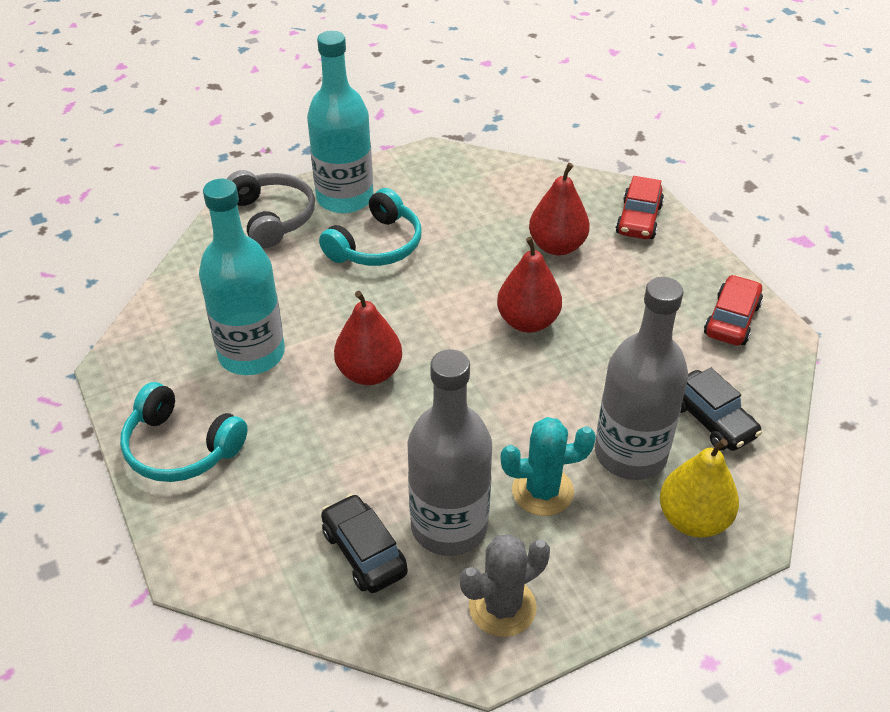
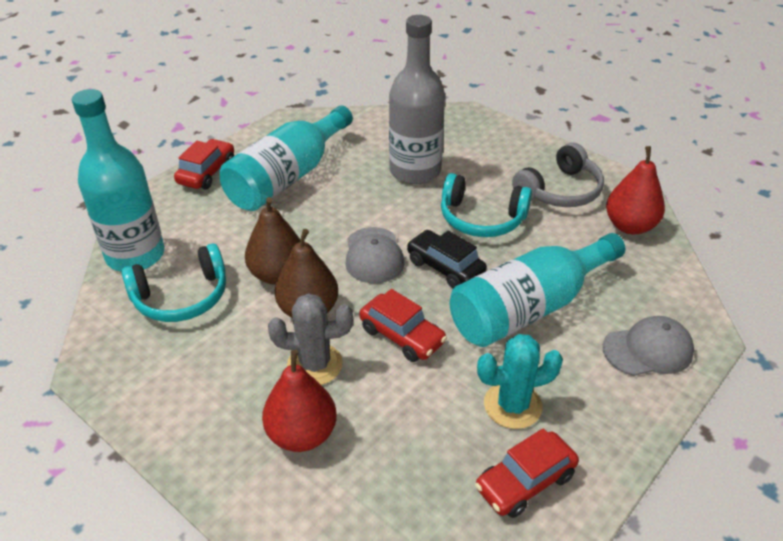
black car: [321,494,408,593] [680,368,762,451] = 2 -> [407,230,487,288] = 1
brown pear: none = 0 -> [245,197,301,284] [275,229,338,318] = 2
grey bottle: [408,349,492,556] [595,277,688,480] = 2 -> [389,15,445,184] = 1
grey cap: none = 0 -> [346,227,404,283] [603,316,694,376] = 2
red car: [616,176,664,239] [704,275,763,346] = 2 -> [174,139,234,190] [359,289,447,362] [475,428,579,518] = 3
red pear: [334,291,402,385] [497,237,562,333] [529,163,590,255] = 3 -> [262,350,337,452] [606,146,665,235] = 2
turquoise bottle: [199,179,285,375] [307,31,373,214] = 2 -> [72,89,165,271] [220,105,353,211] [450,233,625,347] = 3
yellow pear: [660,438,739,538] = 1 -> none = 0

